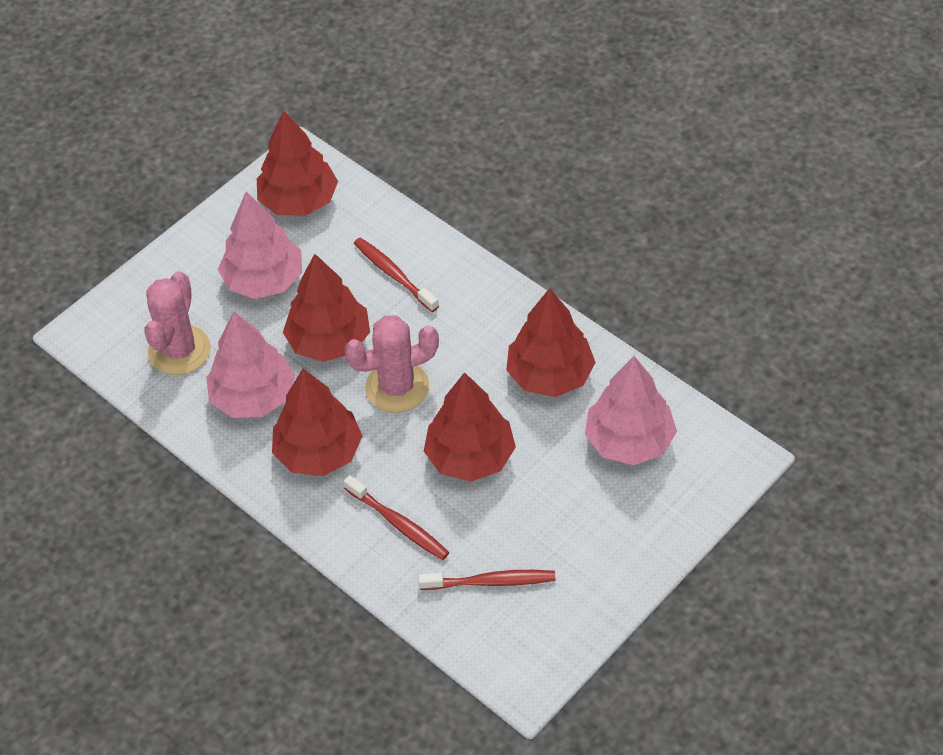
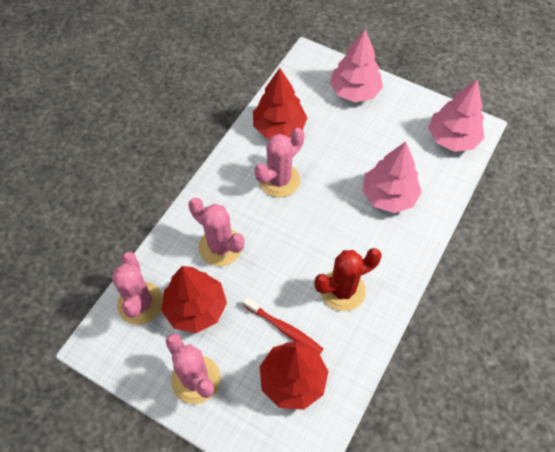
pink cactus: [144,271,211,375] [345,315,439,413] = 2 -> [112,252,163,325] [165,334,221,404] [188,198,244,266] [254,128,304,197] = 4
red cactus: none = 0 -> [314,248,382,311] = 1
red toothbrush: [343,475,449,560] [354,237,439,312] [418,570,556,590] = 3 -> [243,297,323,354] = 1
red tree: [257,110,338,216] [272,368,362,476] [283,254,370,362] [424,372,516,482] [506,288,596,397] = 5 -> [161,266,227,333] [253,68,307,139] [260,341,329,410] = 3

